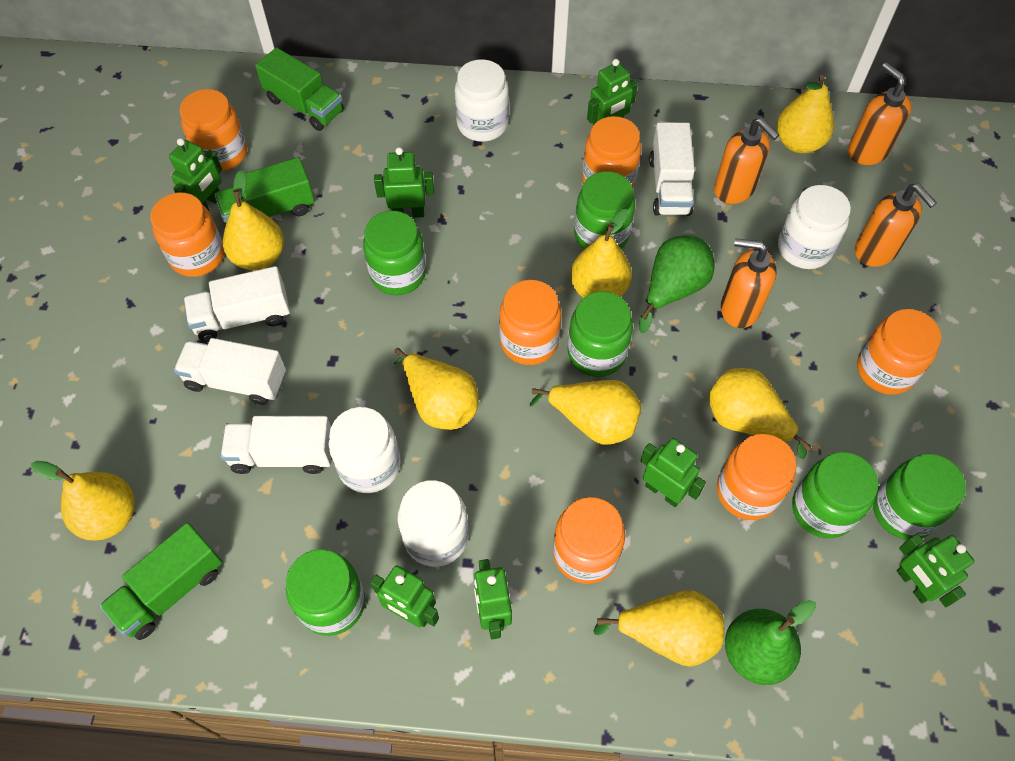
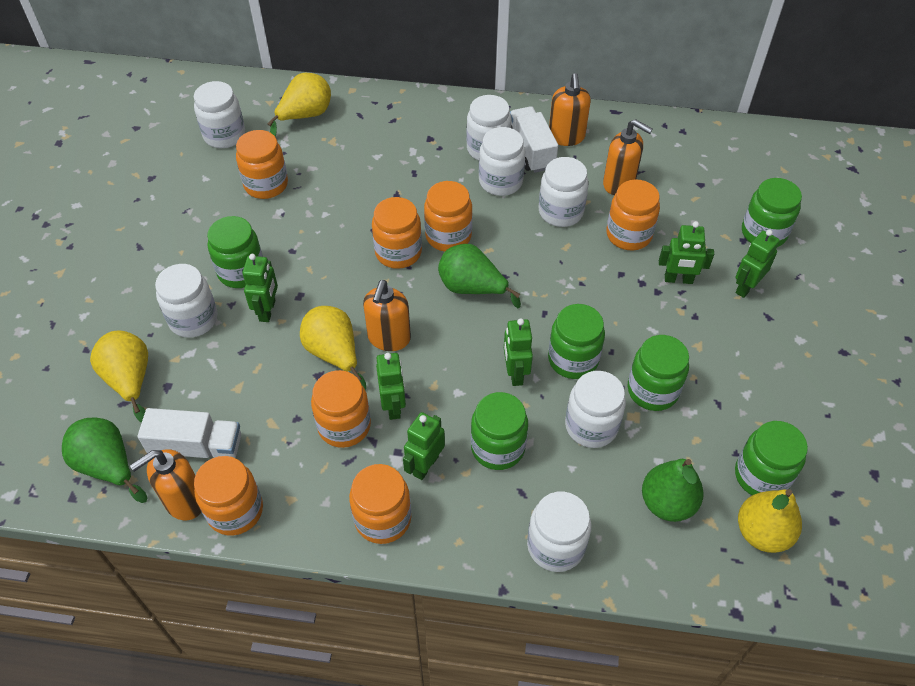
green pear: [639,235,714,333] [725,600,816,685] = 2 -> [62,417,147,503] [438,244,521,308] [642,459,704,522] = 3
green robot: [169,138,222,211] [370,565,439,627] [374,147,434,218] [473,559,512,639] [587,59,638,125] [640,438,706,507] [897,534,974,607] = 7 -> [242,254,278,322] [376,353,406,420] [403,412,445,480] [504,318,533,386] [659,221,714,284] [735,229,780,298] = 6
green truck: [100,523,222,640] [214,157,315,224] [255,47,344,131] = 3 -> none = 0
white jar: [328,407,401,493] [397,480,469,567] [455,59,509,142] [778,185,851,269] = 4 -> [155,264,218,338] [194,81,245,148] [466,95,511,161] [479,127,525,196] [527,492,591,572] [539,157,589,227] [565,371,626,448] = 7
white truck: [174,338,286,405] [184,266,290,342] [220,416,332,474] [649,122,695,216] = 4 -> [137,408,241,458] [510,106,558,173] = 2
yellow pear: [31,461,135,540] [223,170,284,270] [394,348,479,430] [530,380,641,445] [570,209,632,298] [594,590,724,667] [708,368,811,459] [777,75,834,153] = 8 -> [90,331,148,423] [268,73,331,137] [300,306,366,390] [738,489,802,553] = 4

